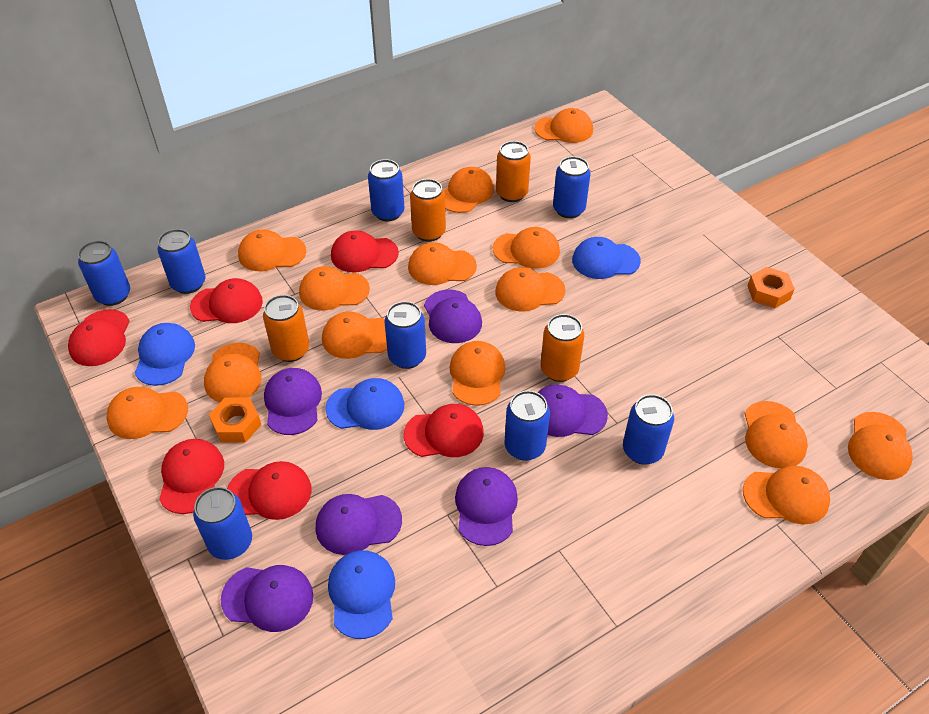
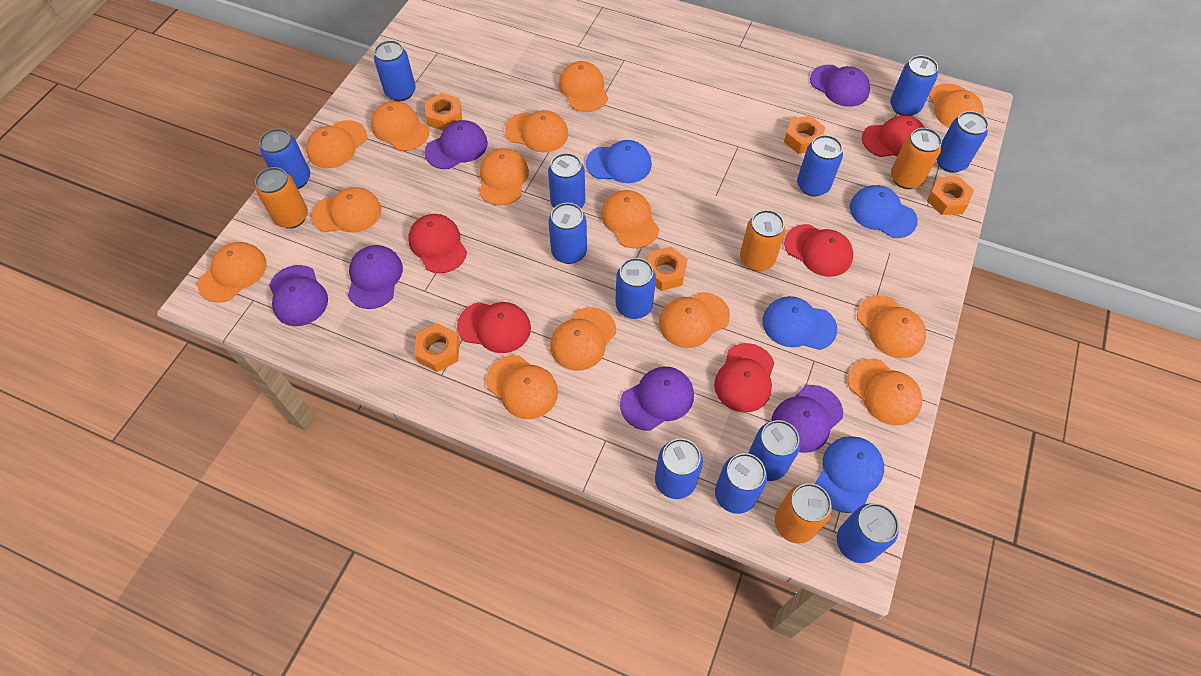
blue can: [78,241,130,306] [158,229,206,294] [193,487,252,560] [368,159,404,221] [385,301,426,369] [504,390,550,461] [553,156,590,218] [623,394,674,465] = 8 -> [259,128,310,189] [374,40,416,101] [548,153,585,208] [548,203,587,264] [616,258,656,319] [655,439,703,499] [715,453,767,514] [748,420,800,481] [797,135,843,197] [837,503,899,563] [890,55,938,116] [937,111,989,173] = 12
orange nut: [209,397,261,442] [747,267,795,308] = 2 -> [414,323,460,372] [425,93,462,131] [648,246,687,291] [784,116,826,154] [927,176,974,215] = 5
red cap: [68,309,130,366] [159,439,224,514] [190,278,263,323] [227,461,312,520] [331,230,399,273] [404,404,484,457] = 6 -> [408,214,467,273] [457,302,531,353] [714,343,774,413] [784,224,853,277] [862,116,925,157] = 5

